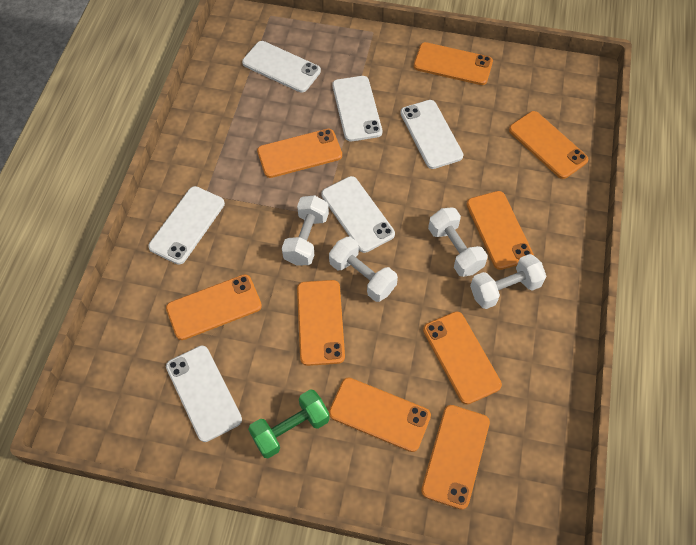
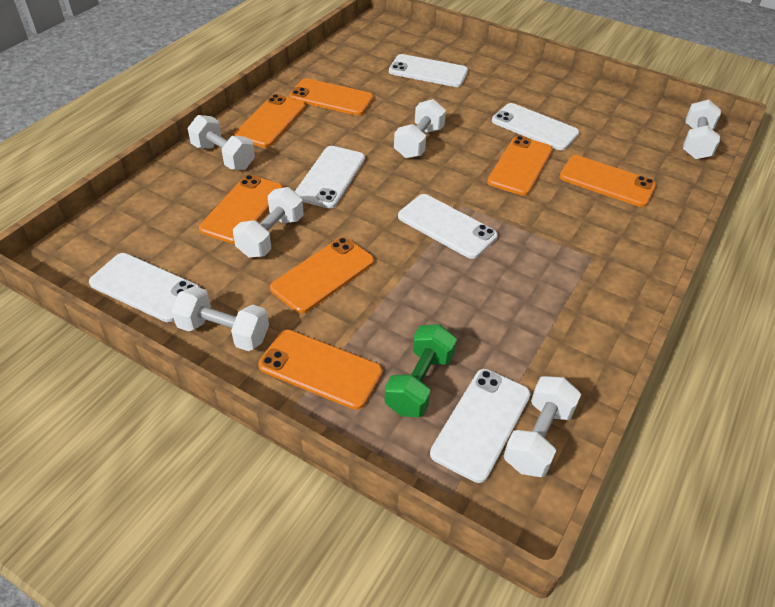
orange phone: [166,274,262,340] [257,129,342,178] [297,280,345,366] [329,378,431,452] [414,42,493,85] [421,405,490,510] [423,311,502,405] [466,191,534,270] [509,111,588,179] = 9 -> [199,175,283,244] [234,94,306,148] [258,330,383,410] [270,237,374,314] [289,78,374,116] [487,136,552,196] [559,155,656,207] = 7
white dumbbell: [282,195,329,266] [329,237,398,302] [428,207,488,277] [470,254,547,309] = 4 -> [171,286,269,351] [188,115,255,170] [233,187,304,258] [394,99,446,159] [504,376,581,477] [683,100,721,159] = 6

